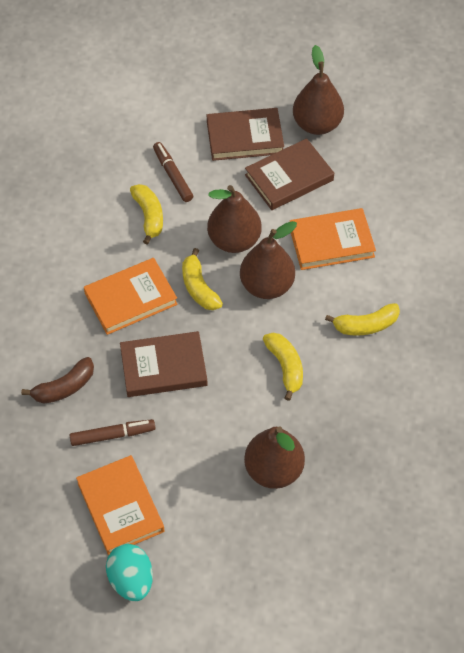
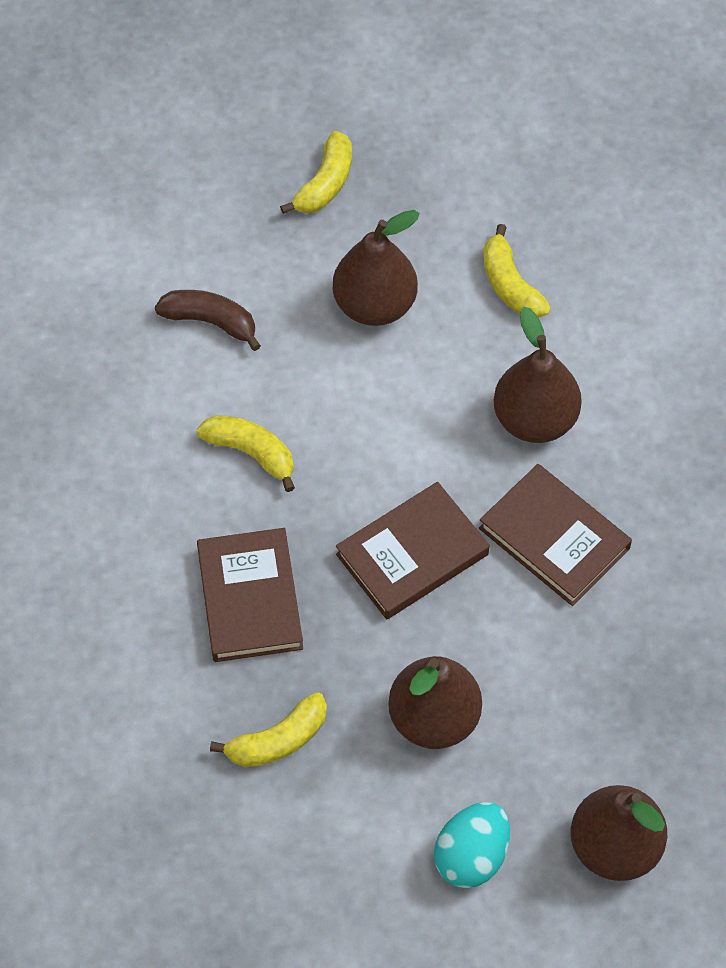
brown marker: [70,419,155,446] [153,142,193,202] = 2 -> none = 0
orange book: [76,455,165,555] [84,258,178,335] [290,208,376,270] = 3 -> none = 0

